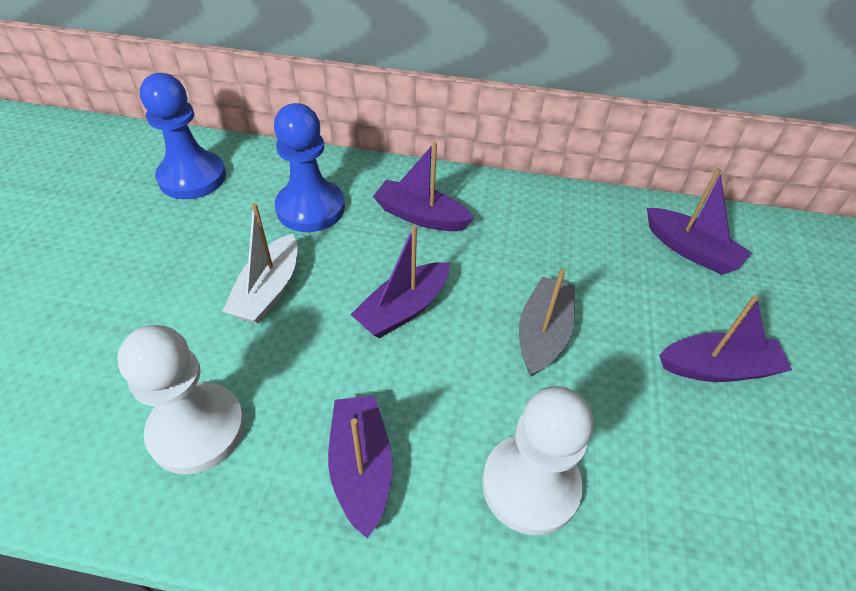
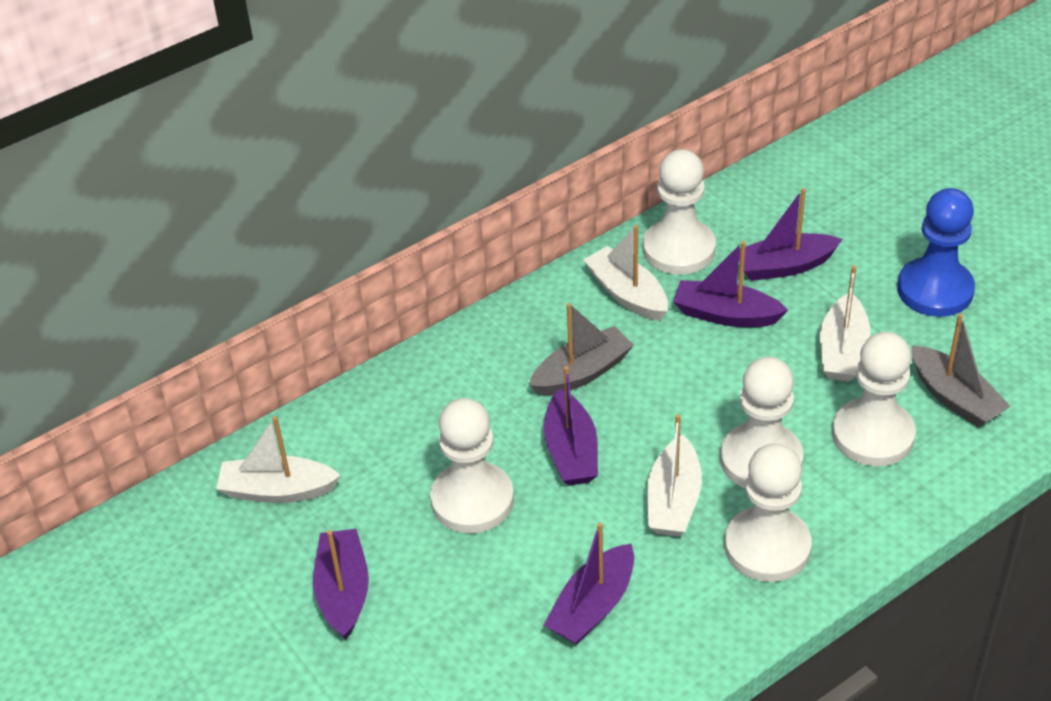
blue pawn: [140,73,226,199] [274,103,345,232] = 2 -> [897,188,975,317] = 1
grey boat: [519,269,575,376] = 1 -> [529,303,634,396] [911,314,1011,428] = 2
white boat: [222,203,298,324] = 1 -> [216,416,341,503] [583,225,668,321] [647,414,702,536] [820,266,871,382] = 4
white pawn: [118,325,245,474] [482,386,593,535] = 2 -> [430,398,514,533] [643,149,716,275] [720,357,803,488] [724,443,812,582] [832,332,916,466] = 5

